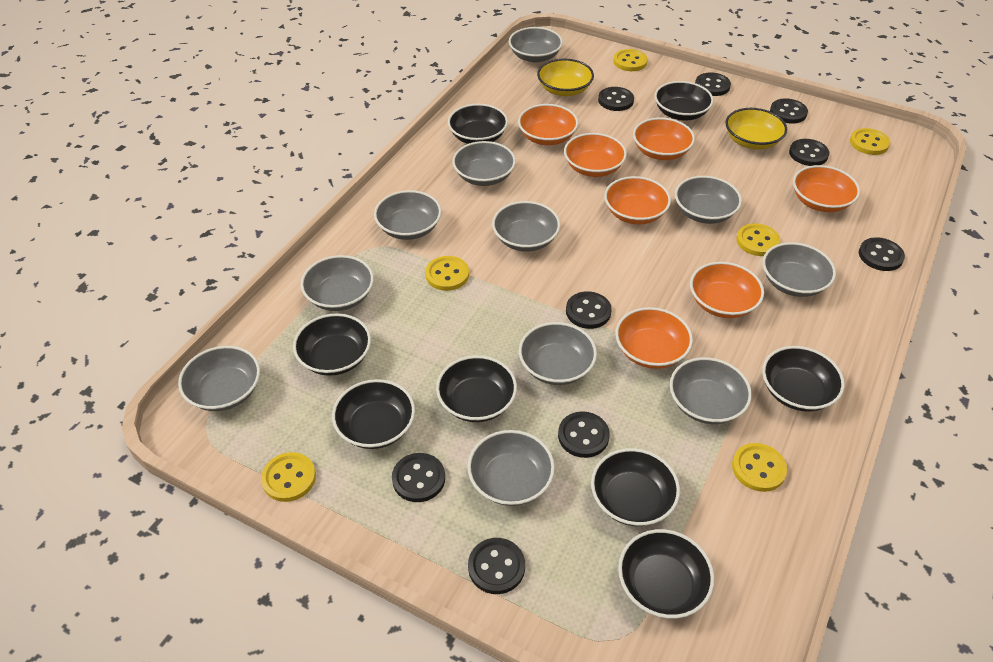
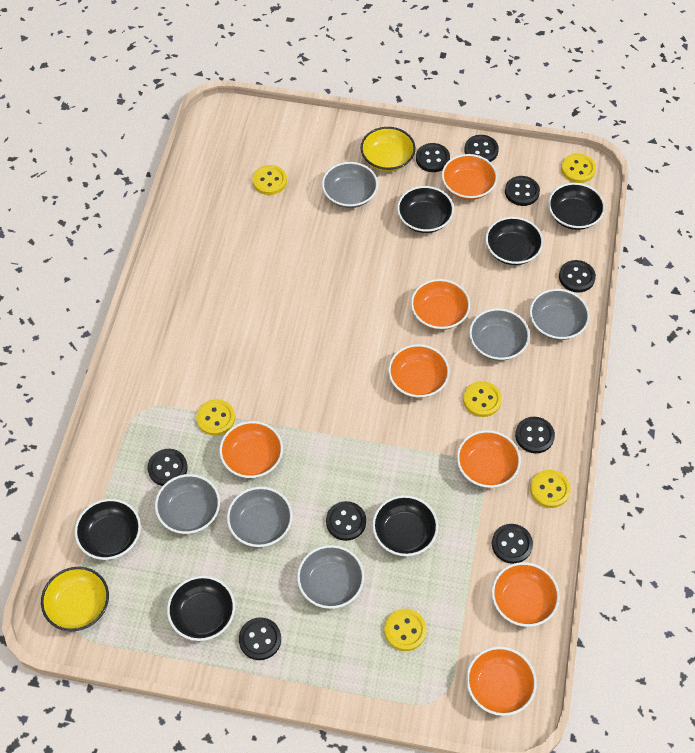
black bowl: [293,313,371,376] [332,379,415,449] [436,355,517,422] [448,104,508,144] [591,448,680,526] [618,529,714,619] [654,81,714,120] [762,346,845,412] = 8 -> [75,499,141,560] [167,576,235,641] [372,495,438,556] [397,186,454,233] [486,217,543,265] [548,183,605,230] = 6
grey bowl: [178,346,260,411] [301,255,374,311] [374,190,441,240] [452,141,516,186] [468,430,555,506] [492,201,560,252] [509,27,563,63] [519,322,597,385] [670,357,752,424] [675,176,742,224] [763,242,836,297] = 11 -> [155,474,220,534] [227,487,293,547] [297,545,364,609] [322,162,378,208] [469,308,530,361] [530,289,590,340] = 6

